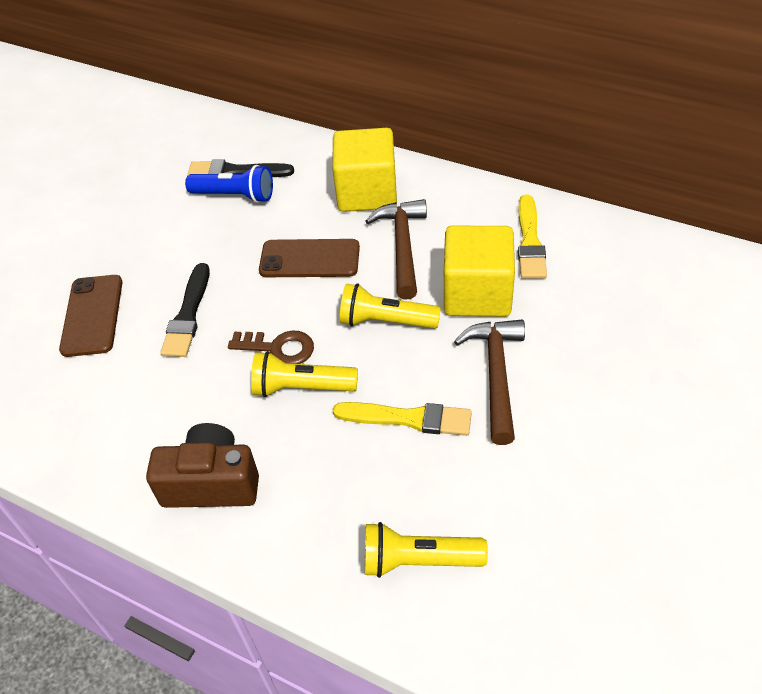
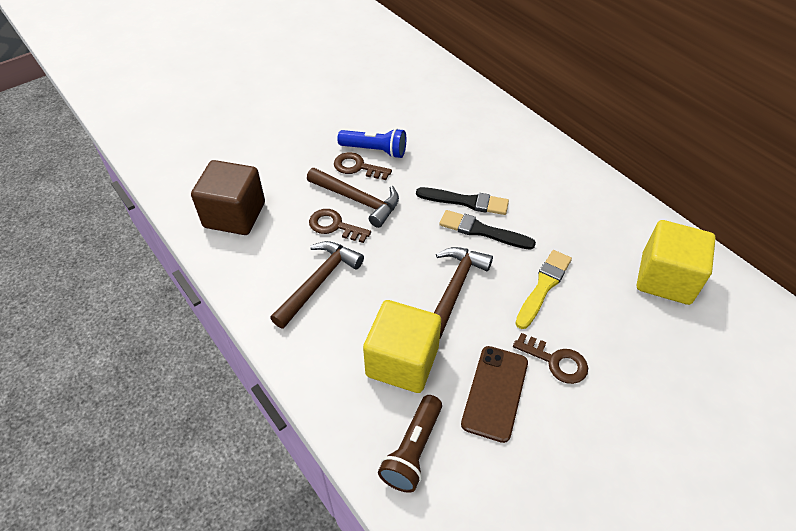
brown camera: [146,423,259,508] = 1 -> none = 0
brown cube: none = 0 -> [191,160,265,235] = 1
brown flashlight: none = 0 -> [378,395,442,493] = 1
brown hammer: [365,199,427,300] [454,319,525,445] = 2 -> [270,241,364,329] [307,168,399,228] [434,247,493,338] = 3
brown key: [228,331,314,364] = 1 -> [309,209,371,243] [334,152,392,180] [513,333,588,384] = 3
brown phone: [59,275,123,357] [259,239,360,277] = 2 -> [461,346,528,443] = 1
yellow brush: [333,402,472,436] [518,195,547,279] = 2 -> [515,250,572,329] = 1
yellow flashlight: [251,351,358,397] [340,283,441,329] [365,522,488,578] = 3 -> none = 0

